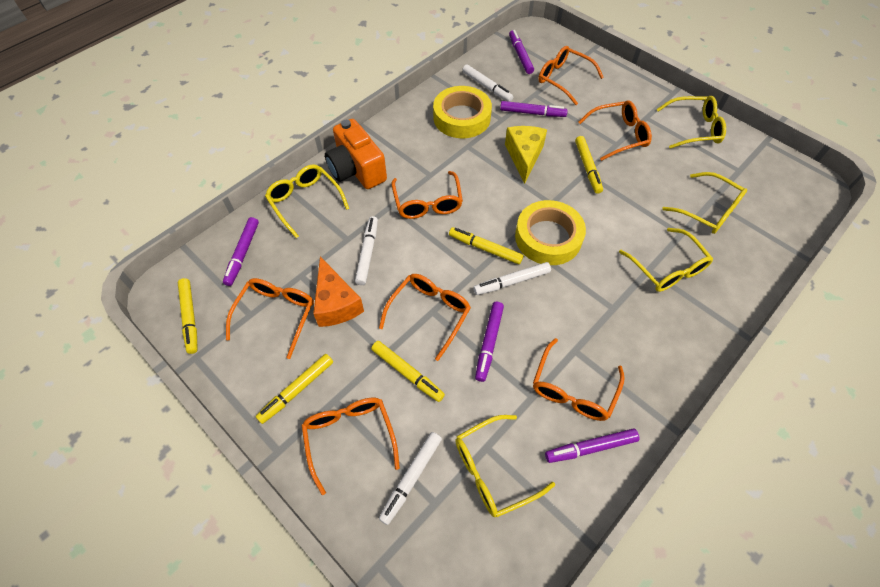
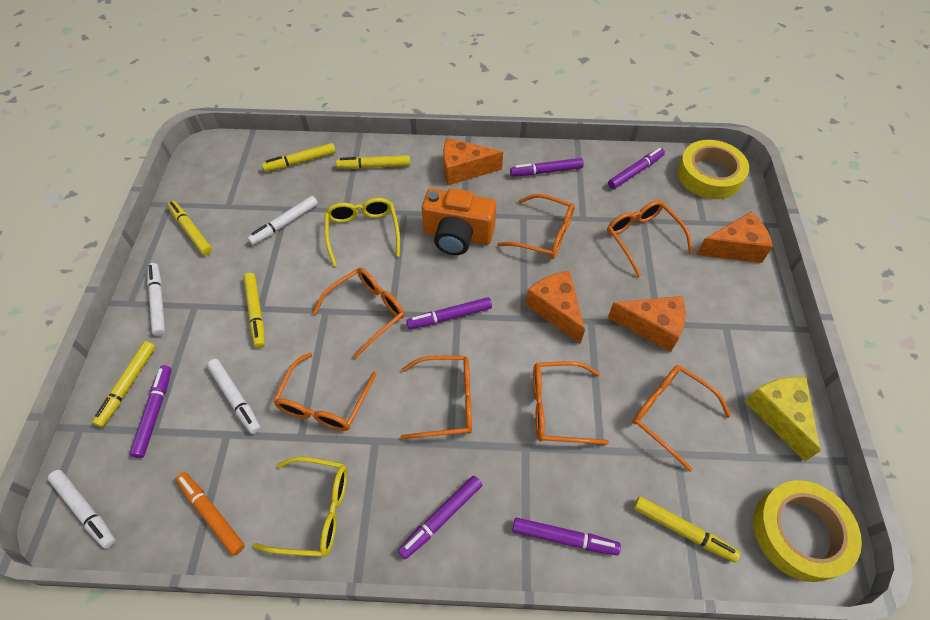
orange cheese: [313,256,364,327] = 1 -> [443,138,503,185] [525,271,585,344] [608,296,686,352] [696,211,773,263] = 4
orange marker: none = 0 -> [175,472,245,556] = 1
purple marker: [223,217,259,286] [475,302,504,382] [500,101,568,117] [509,30,534,74] [545,428,639,463] = 5 -> [129,365,172,458] [398,476,482,559] [406,297,492,329] [510,158,584,176] [512,518,621,555] [608,148,665,189] = 6
yellow glasses: [265,164,349,238] [455,415,555,517] [619,228,713,292] [657,96,726,149] [662,172,747,234] = 5 -> [253,457,347,557] [325,198,400,266] = 2
yellow marker: [178,278,198,354] [255,354,333,424] [371,341,445,402] [449,227,523,264] [575,136,603,194] = 5 -> [92,341,155,427] [167,201,212,255] [243,273,265,348] [262,143,336,172] [336,155,410,169] [634,496,740,563] = 6

